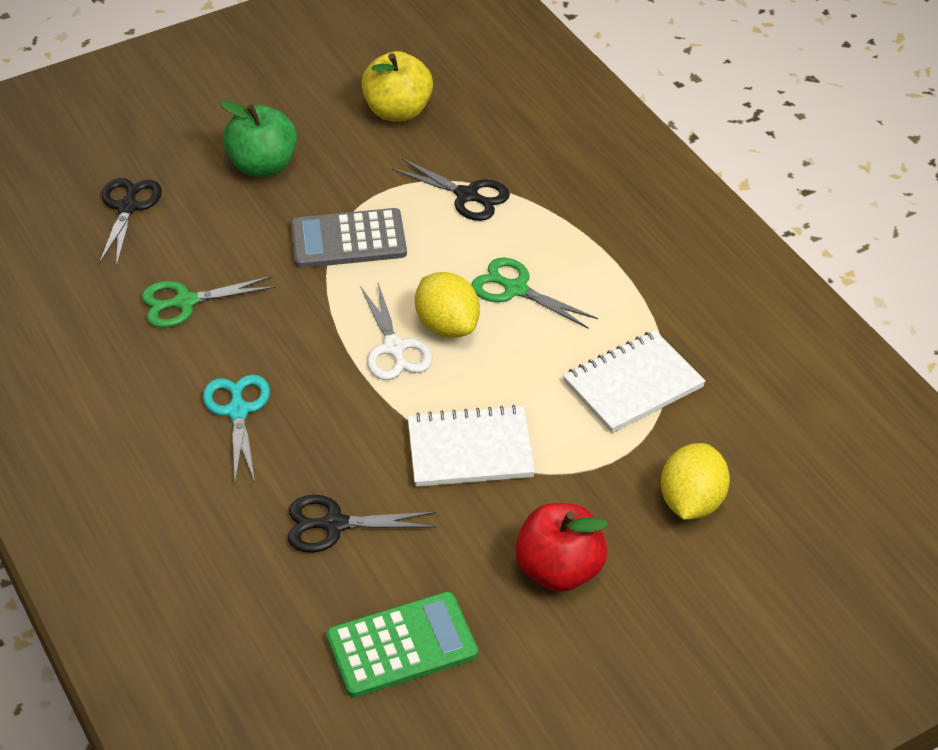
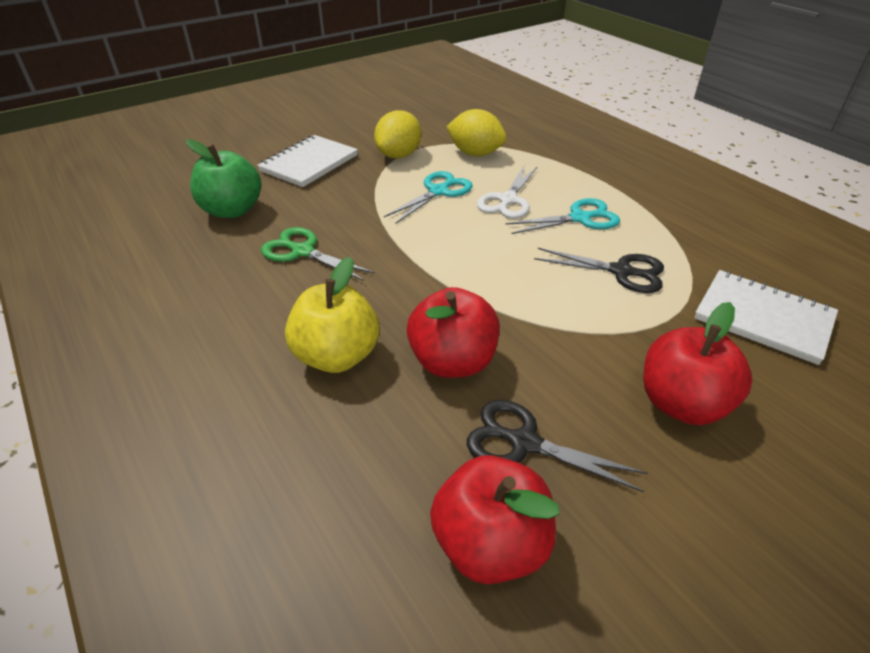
black scissors: [99,178,162,266] [288,495,437,553] [392,158,510,221] = 3 -> [467,400,648,493] [534,248,664,293] = 2
green calculator: [326,592,478,698] = 1 -> none = 0
green scissors: [142,276,276,328] [472,257,598,329] = 2 -> [261,227,375,281] = 1
grey calculator: [291,208,407,268] = 1 -> none = 0
red apple: [515,503,608,592] = 1 -> [407,287,500,378] [430,455,559,584] [644,302,753,425] = 3
turquoise scissors: [203,374,270,482] = 1 -> [384,171,473,224] [506,198,620,234] = 2

